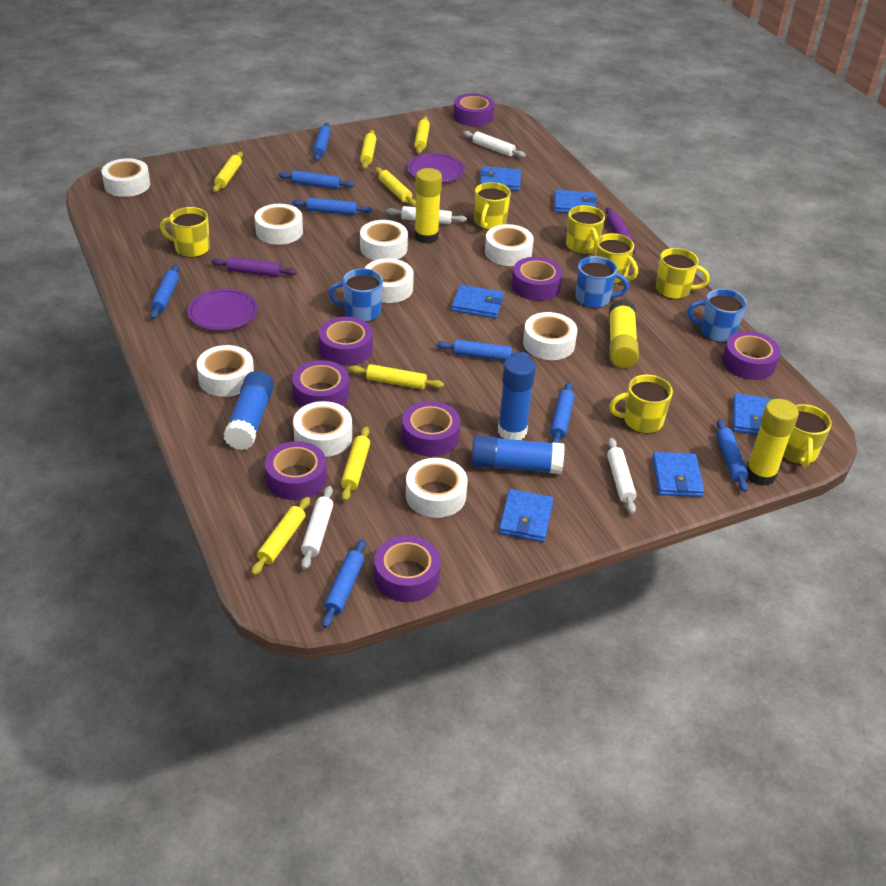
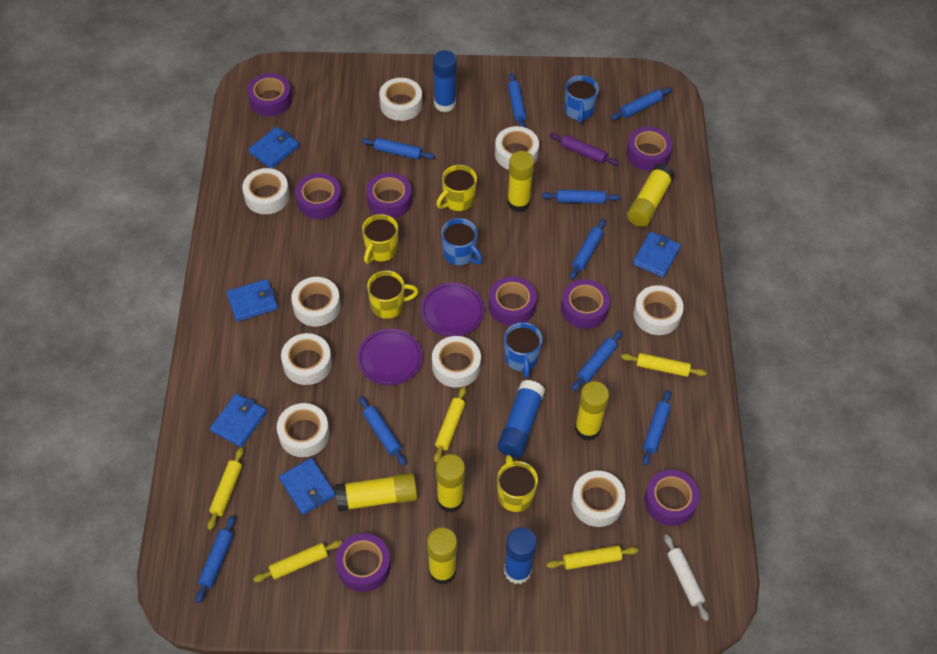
blue rolling pin: [150,265,179,319] [278,170,354,189] [292,197,372,215] [313,123,331,161] [322,539,366,628] [436,340,529,361] [550,382,574,443] [716,419,748,492] = 8 -> [196,515,235,603] [359,396,406,466] [361,138,435,160] [508,73,527,127] [542,190,620,204] [570,219,606,279] [572,330,622,391] [611,87,672,120] [642,390,671,466] = 9
blue wallet: [452,285,504,318] [480,166,521,191] [499,489,554,542] [554,190,597,213] [652,452,704,497] [733,393,773,435] = 6 -> [210,394,267,447] [226,279,278,322] [248,127,299,169] [279,458,336,515] [633,232,681,278] = 5
purple rolling pin: [212,257,297,277] [606,207,636,254] = 2 -> [549,133,619,166] = 1
white rolling pin: [301,486,333,570] [387,206,467,224] [463,131,526,157] [607,438,637,514] = 4 -> [664,534,709,621] = 1
yellow glue stick: [414,168,442,244] [609,299,639,368] [746,399,799,486] = 3 -> [335,473,418,512] [427,528,457,584] [436,454,465,513] [507,151,535,212] [575,381,609,441] [627,163,675,227] = 6
yellow mug: [160,207,210,258] [474,182,511,230] [566,205,605,255] [595,233,638,284] [609,375,673,434] [656,248,710,299] [783,404,832,467] = 7 -> [362,214,398,264] [367,270,419,319] [436,165,477,211] [497,455,538,512] = 4
yellow rolling pin: [213,152,243,192] [251,497,310,575] [341,427,370,501] [349,364,444,389] [360,130,377,169] [375,167,416,206] [414,116,430,154] = 7 -> [207,447,244,530] [253,540,342,582] [434,386,466,463] [546,545,639,570] [621,353,707,377] = 5

